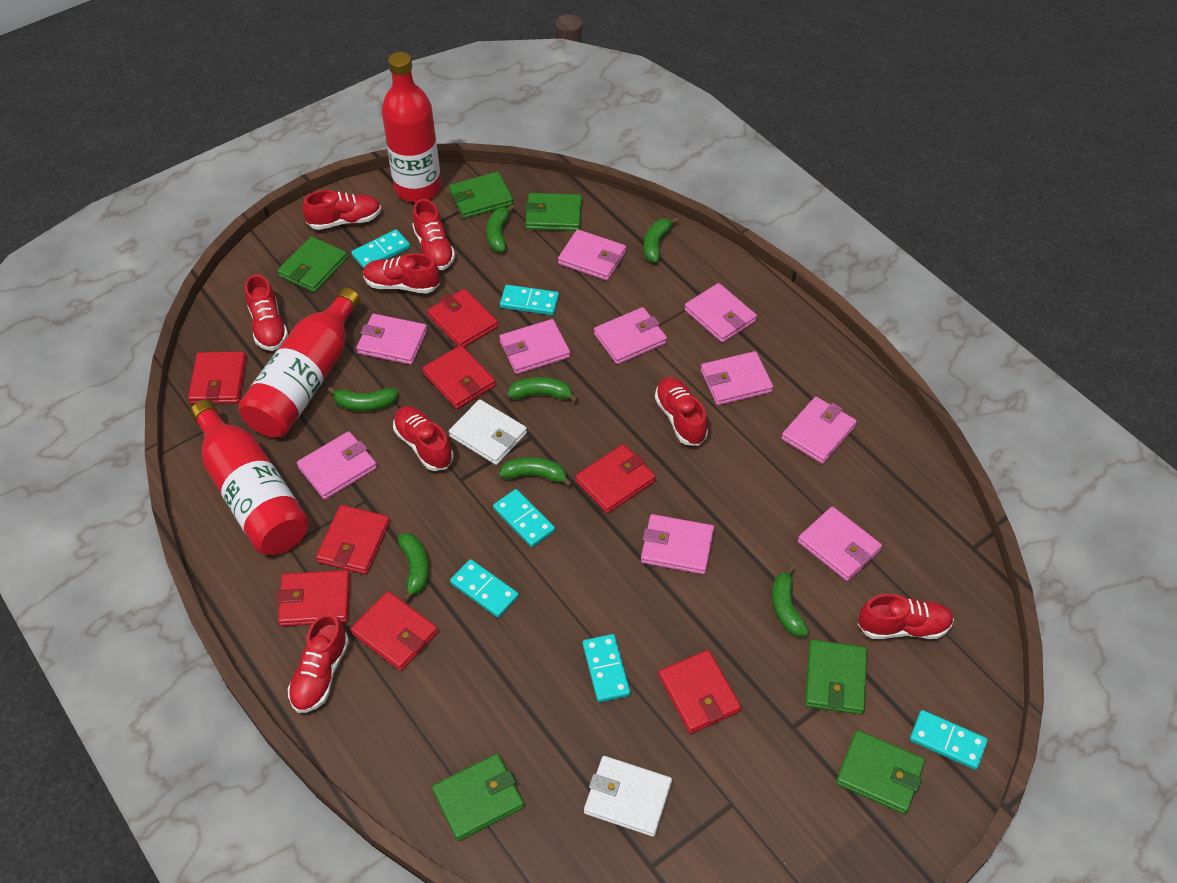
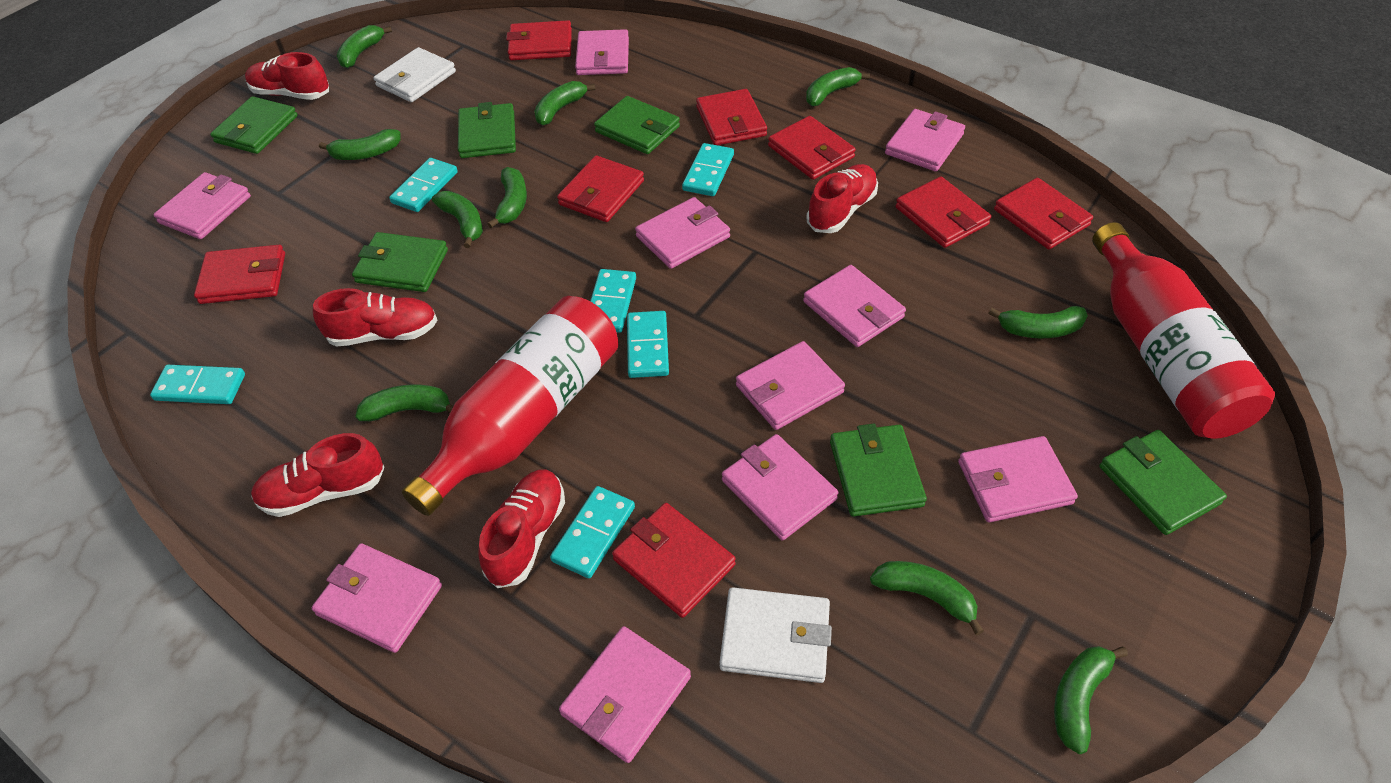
green banana: [328,387,399,411] [397,533,429,602] [486,204,515,252] [499,457,573,487] [507,377,578,403] [644,217,678,263] [772,565,809,637] = 7 -> [319,129,401,160] [337,25,392,68] [355,384,453,421] [432,191,483,248] [487,167,527,229] [534,81,596,125] [806,67,870,106] [870,561,984,635] [989,306,1088,338] [1054,646,1128,754] = 10
red bottle: [190,400,309,555] [238,287,360,437] [382,52,441,202] = 3 -> [402,296,619,516] [1092,222,1275,439] = 2
red shoe: [245,274,288,351] [288,613,349,713] [302,190,381,230] [363,253,440,294] [393,406,453,471] [412,199,455,270] [655,377,708,446] [858,594,954,639] = 8 -> [245,52,329,100] [251,433,385,517] [313,288,437,347] [478,469,565,588] [806,164,878,233] = 5

